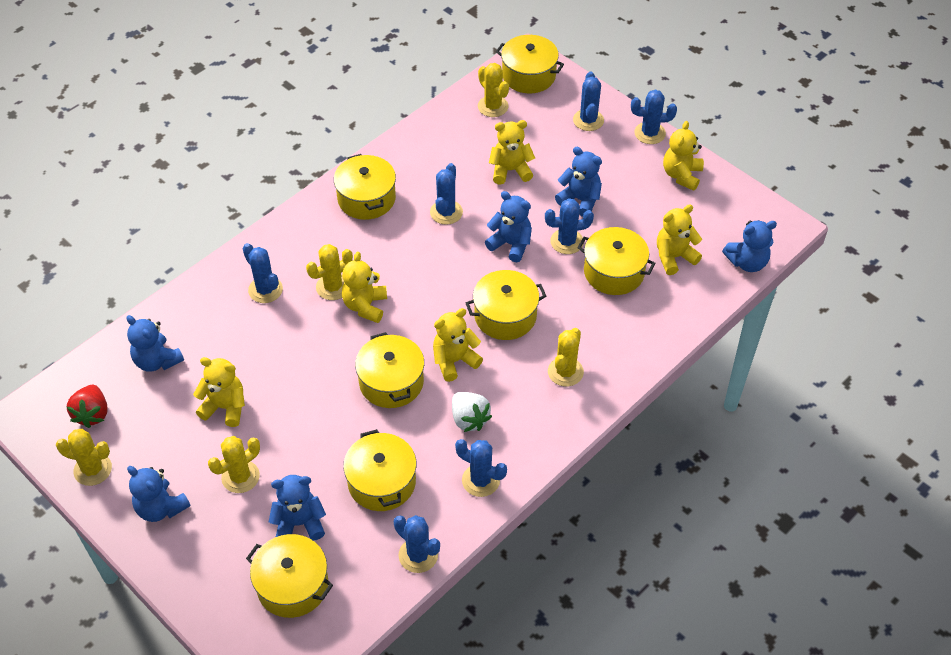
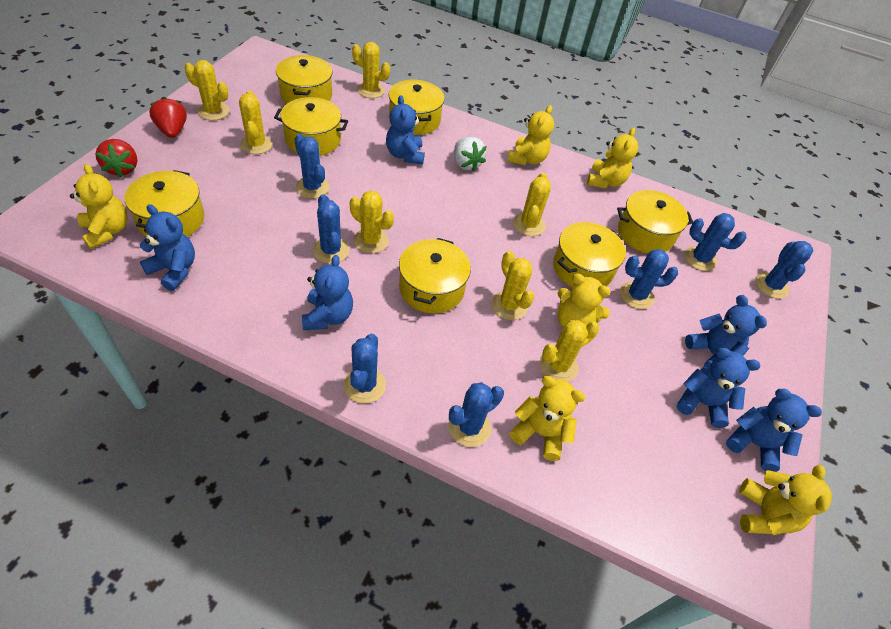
red strawberry: [67,385,108,428] = 1 -> [95,139,137,177] [149,97,187,138] = 2
yellow cactus: [56,429,112,486] [208,436,260,493] [306,244,353,300] [478,63,509,117] [548,328,584,386] = 5 -> [185,60,229,120] [239,91,273,154] [350,190,394,253] [352,42,390,98] [491,251,534,320] [513,173,551,236] [540,320,599,382] = 7

